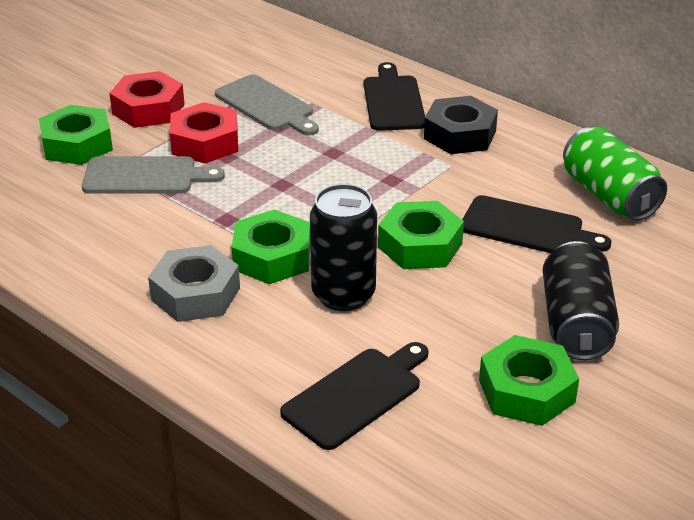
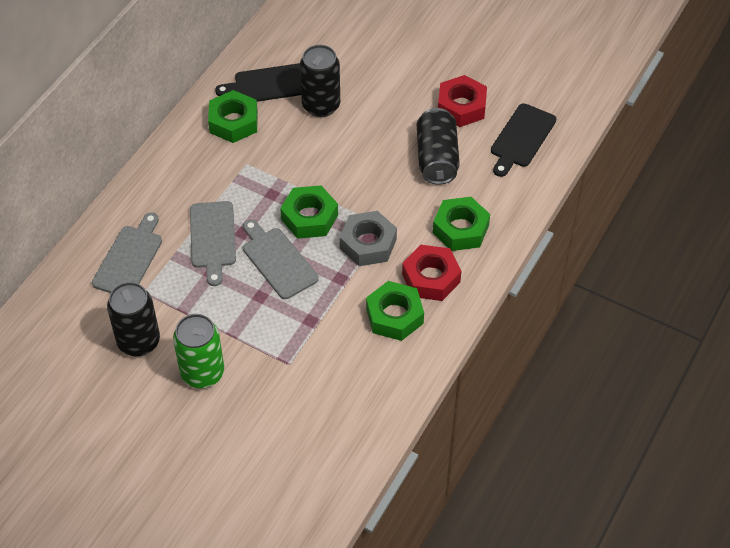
black can: [310,184,377,311] [543,241,619,360] = 2 -> [107,282,160,357] [300,45,340,117] [417,108,460,185] = 3
black cutting board: [280,342,429,450] [364,62,425,131] [462,195,611,253] = 3 -> [215,63,301,102] [491,103,556,177] = 2
black nut: [424,96,498,154] = 1 -> none = 0
grey cutting board: [82,156,225,194] [215,74,319,136] = 2 -> [92,212,162,293] [190,201,236,286] [243,219,318,299] = 3

